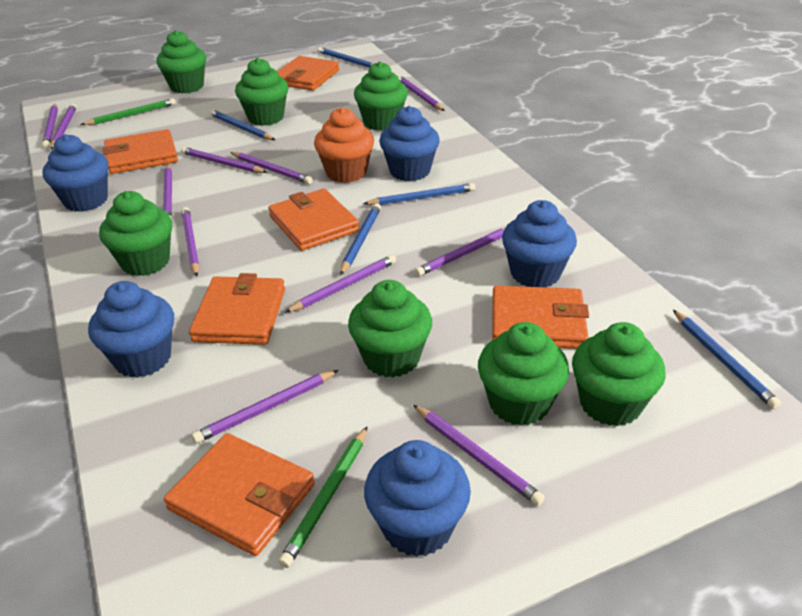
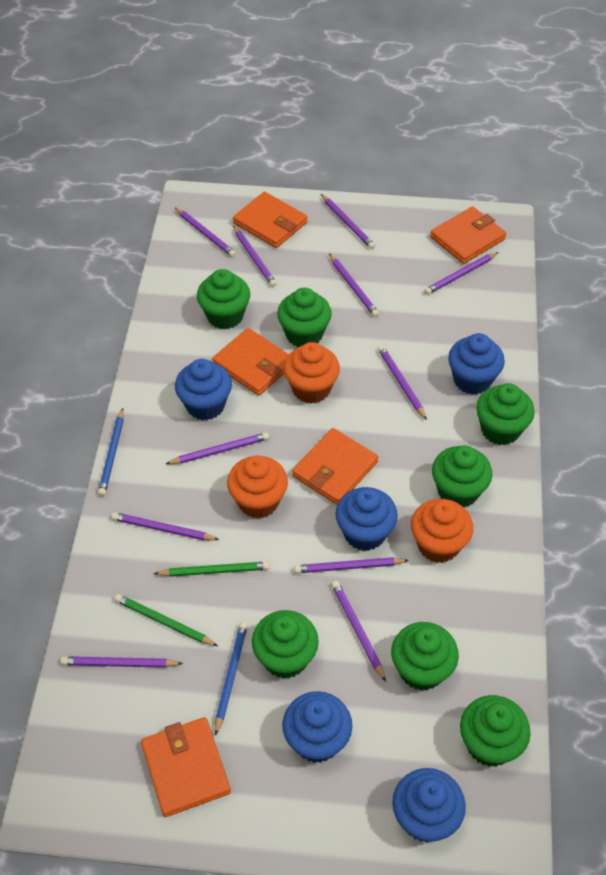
blue pencil: [210,109,275,140] [317,47,374,68] [340,203,381,275] [363,183,476,205] [673,310,781,409] = 5 -> [98,408,124,496] [215,622,248,736] = 2
orange cupcake: [314,107,374,183] = 1 -> [227,456,288,518] [283,342,340,404] [411,499,473,563] = 3
orange wallet: [103,129,178,174] [164,433,315,556] [189,273,285,345] [268,189,359,251] [277,56,339,91] [492,286,589,349] = 6 -> [141,717,231,817] [212,328,289,396] [233,192,307,248] [292,428,378,505] [430,206,506,264] = 5

